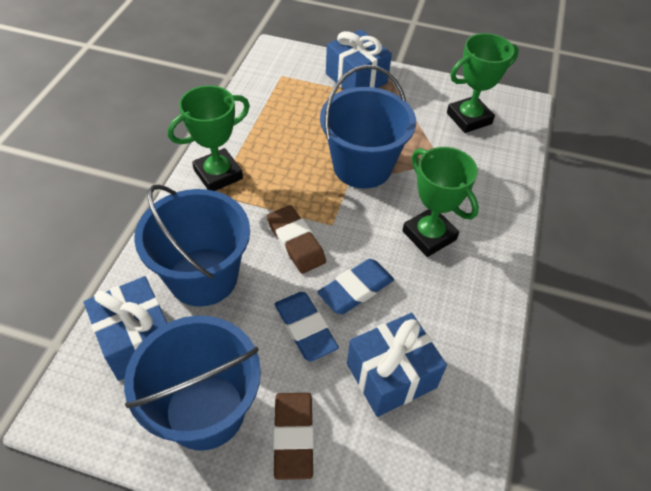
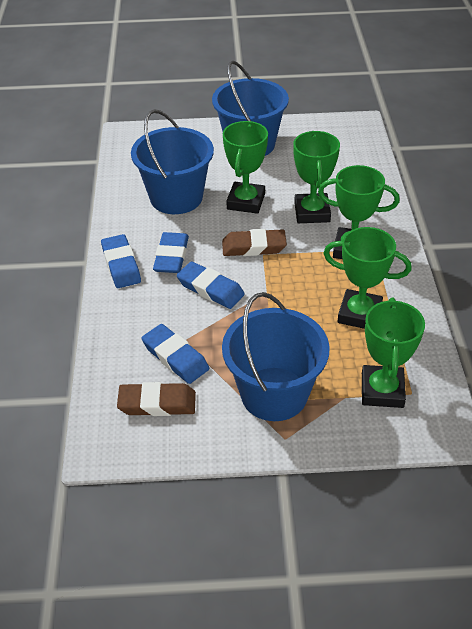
blue eraser: [275,292,339,362] [317,259,394,314] = 2 -> [101,234,141,288] [142,324,209,384] [153,232,189,273] [177,261,245,309] = 4
blue gift: [83,276,167,381] [326,30,392,90] [347,313,447,417] = 3 -> none = 0
green trophy: [168,85,250,191] [402,147,479,257] [447,33,519,133] = 3 -> [223,121,268,214] [293,131,340,223] [318,165,400,259] [323,227,412,329] [362,298,425,408] = 5

